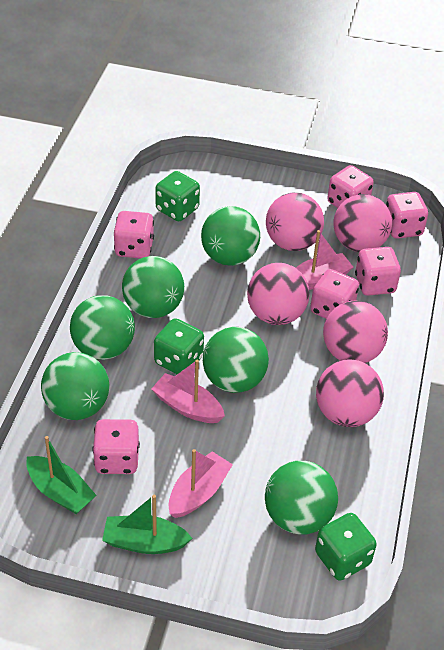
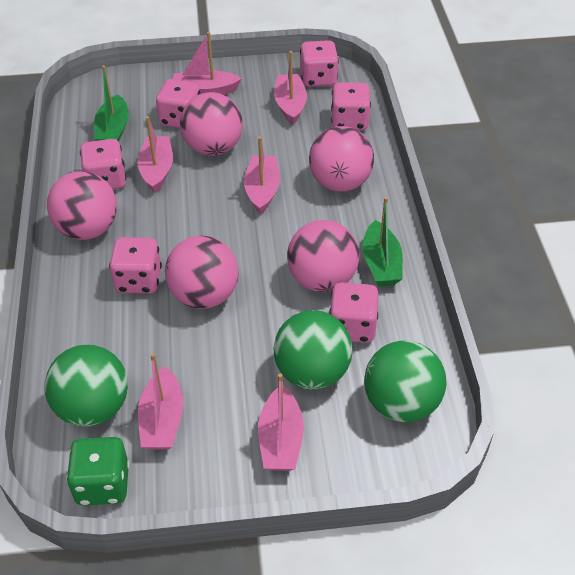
green ball: [41,352,109,420] [70,295,135,360] [122,256,184,318] [201,206,260,266] [203,327,269,393] [265,461,338,535] = 6 -> [45,345,128,427] [274,310,353,390] [364,341,446,422] = 3
green dice: [154,318,204,374] [155,171,200,221] [315,513,377,581] = 3 -> [66,437,129,505] = 1
pink boat: [152,360,225,423] [169,449,233,518] [296,230,353,290] = 3 -> [137,116,173,193] [138,353,183,450] [173,32,242,95] [244,136,280,214] [258,373,304,471] [274,51,307,125] = 6

